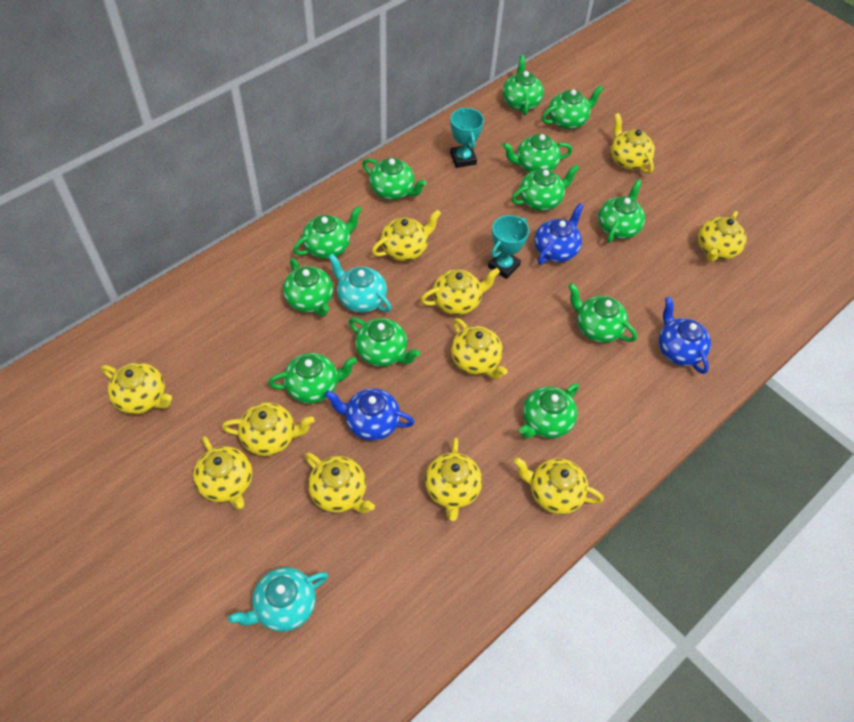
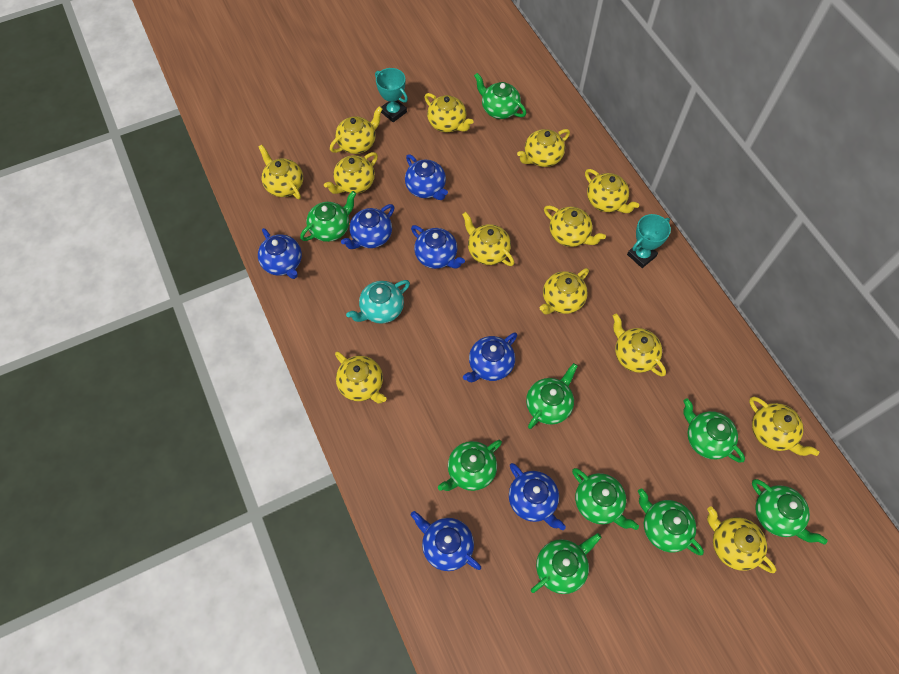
blue teapot: [325,388,414,441] [534,203,584,265] [658,297,711,374] = 3 -> [258,228,302,279] [341,204,394,249] [405,154,448,200] [411,225,465,269] [411,511,481,571] [463,332,517,382] [509,463,566,530] = 7
green teapot: [268,353,357,404] [283,258,333,317] [293,206,362,259] [349,317,420,367] [362,158,427,200] [502,55,544,115] [502,134,572,173] [511,164,579,211] [519,383,579,439] [542,85,604,130] [568,283,637,343] [598,179,645,243] = 12 -> [300,191,356,242] [438,440,502,491] [474,73,526,119] [526,363,578,429] [531,533,601,594] [572,468,639,530] [638,488,704,555] [683,398,745,463] [752,479,827,545] = 9
turquoise teapot: [228,567,328,632] [328,254,392,313] = 2 -> [346,280,410,324] = 1
yellow teapot: [101,363,172,414] [193,436,252,510] [222,402,314,456] [305,453,375,514] [372,210,441,261] [421,268,500,315] [425,438,482,521] [451,318,508,379] [514,457,604,515] [611,113,655,174] [698,211,746,262] = 11 -> [259,145,303,199] [324,152,378,194] [330,106,383,154] [335,351,387,403] [424,93,474,132] [462,212,514,266] [517,129,570,167] [540,268,589,314] [544,205,606,247] [585,169,639,213] [613,313,666,376] [707,507,776,573] [749,397,819,456] = 13

